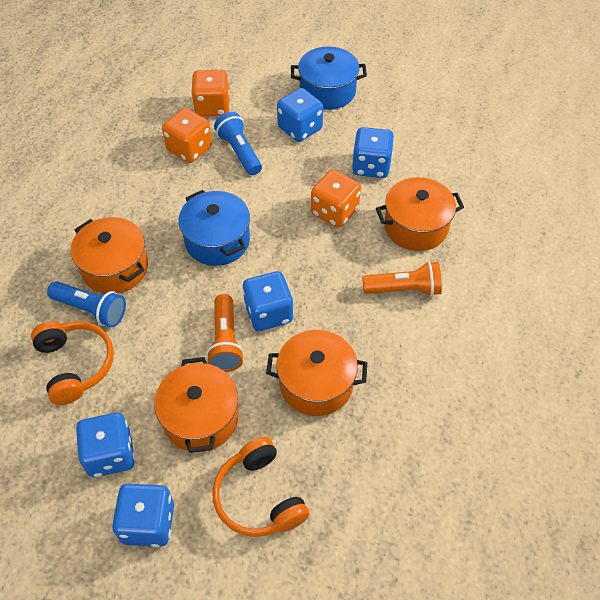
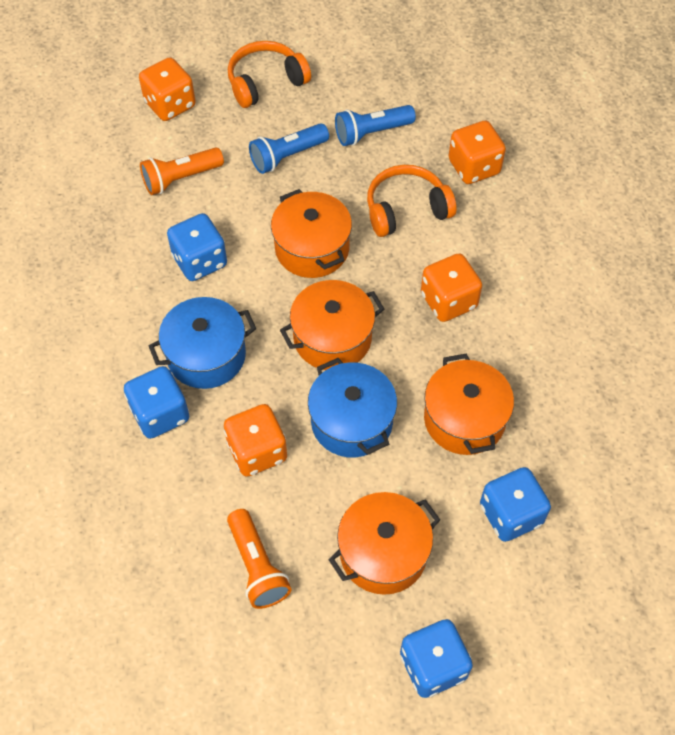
blue dice: [76,413,135,477] [112,483,174,547] [242,271,294,331] [277,88,323,142] [352,127,394,178] = 5 -> [124,366,189,439] [167,213,227,281] [400,619,473,698] [480,467,551,542] = 4
orange dice: [162,108,212,163] [191,70,230,117] [311,170,361,228] = 3 -> [139,57,195,121] [224,404,287,477] [421,253,482,322] [449,121,506,184] = 4

